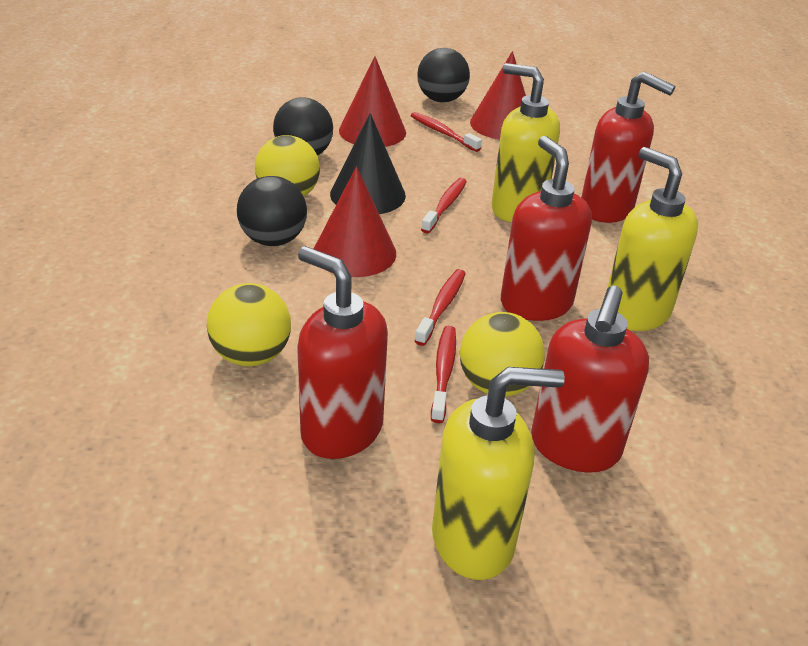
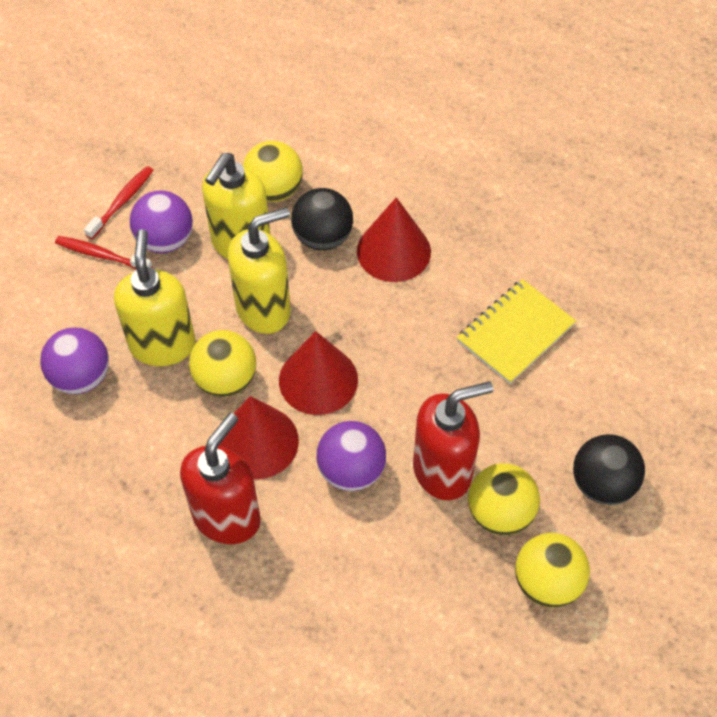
black ball: [237,176,307,246] [273,97,333,155] [417,48,470,102] = 3 -> [291,188,353,250] [573,434,645,505] = 2
black cone: [330,113,406,214] = 1 -> none = 0
purple ball: none = 0 -> [40,328,109,394] [130,191,193,253] [316,421,386,491] = 3
red soap dispenser: [297,246,388,459] [501,136,592,321] [531,286,649,473] [581,72,675,223] = 4 -> [180,413,261,544] [413,381,493,500] = 2
red toothbrush: [410,112,482,152] [415,269,466,346] [421,178,467,233] [431,326,456,423] = 4 -> [55,236,152,269] [84,166,153,239] = 2
yellow ball: [207,283,291,366] [255,135,320,196] [460,312,545,397] = 3 -> [189,330,256,397] [243,141,303,202] [468,463,540,535] [515,533,590,608] = 4
yellow notebook: none = 0 -> [457,279,576,384] = 1

